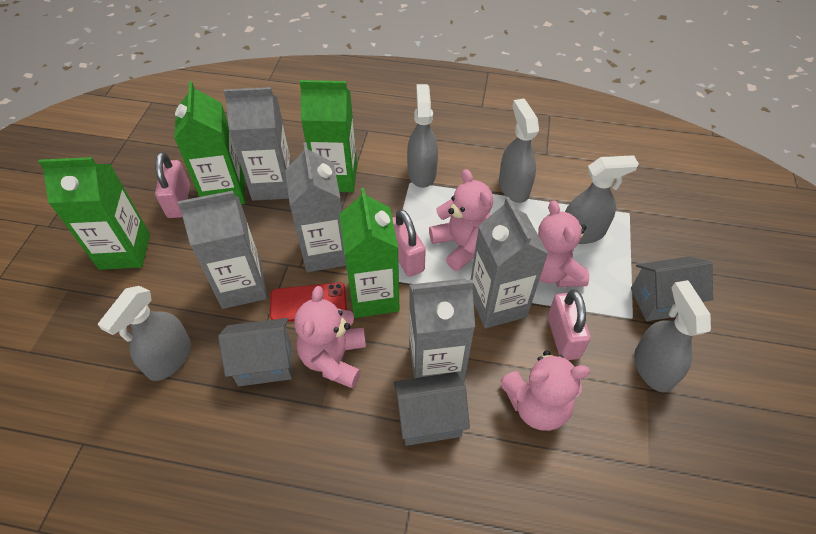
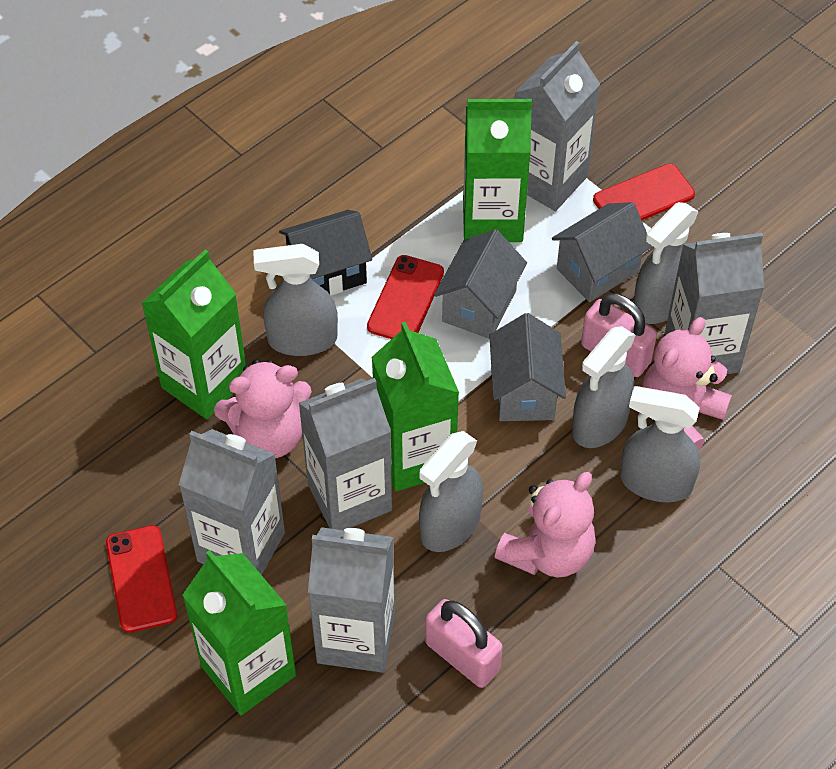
black house: none = 0 -> [279,210,372,295] = 1
pink padlock: [155,152,190,218] [392,209,426,277] [548,290,591,360] = 3 -> [425,599,503,688] [581,293,657,377] = 2
pink teddy bear: [294,286,366,389] [429,169,493,271] [500,350,590,431] [538,200,589,287] = 4 -> [214,359,312,458] [495,472,596,578] [642,317,732,450] = 3
red phone: [270,282,347,321] = 1 -> [106,525,177,633] [367,255,444,339] [593,164,695,220] = 3

